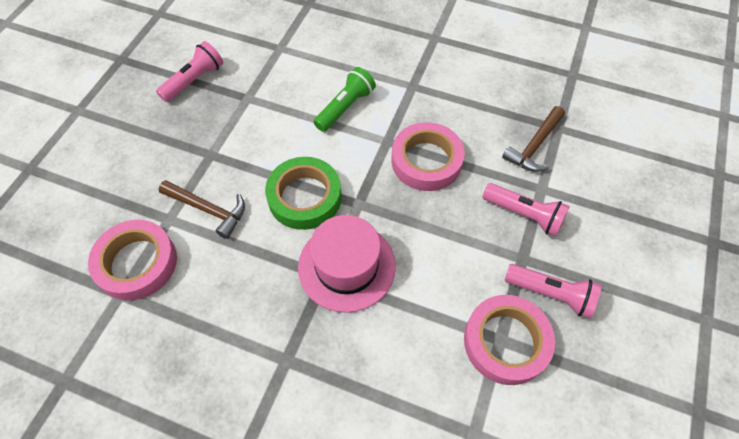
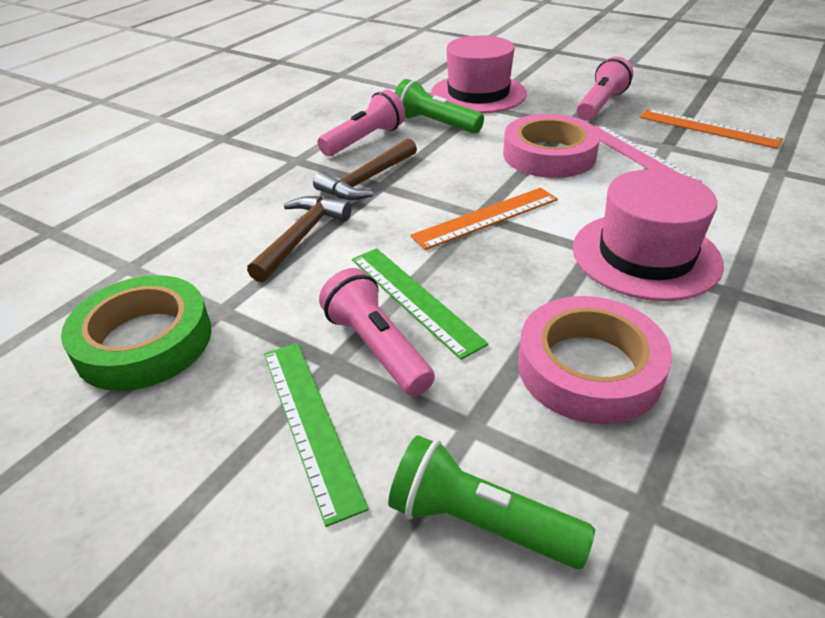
green flashlight: [314,67,376,132] = 1 -> [388,435,595,569] [395,79,484,134] = 2
green ruler: none = 0 -> [264,343,369,527] [352,248,489,360] = 2
orange ruler: none = 0 -> [410,188,558,250] [640,109,783,149] = 2
pink hat: [298,215,396,313] = 1 -> [431,35,527,114] [573,170,724,301] = 2
pink ruler: none = 0 -> [595,125,702,183] = 1
pink tape: [88,220,177,300] [391,122,465,191] [464,295,555,385] = 3 -> [503,114,600,178] [518,296,672,424] = 2

